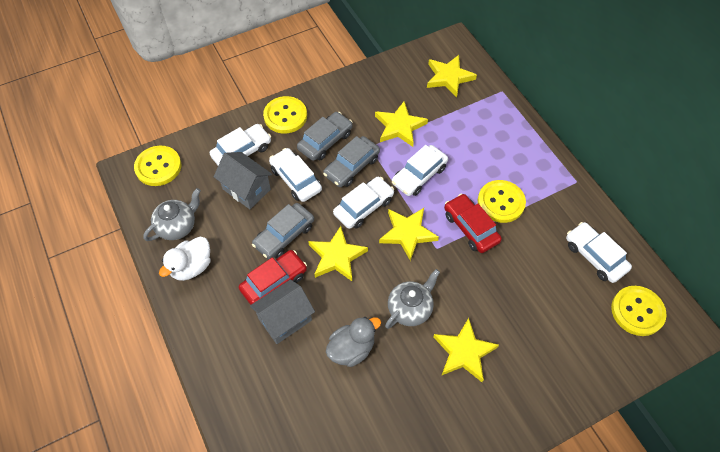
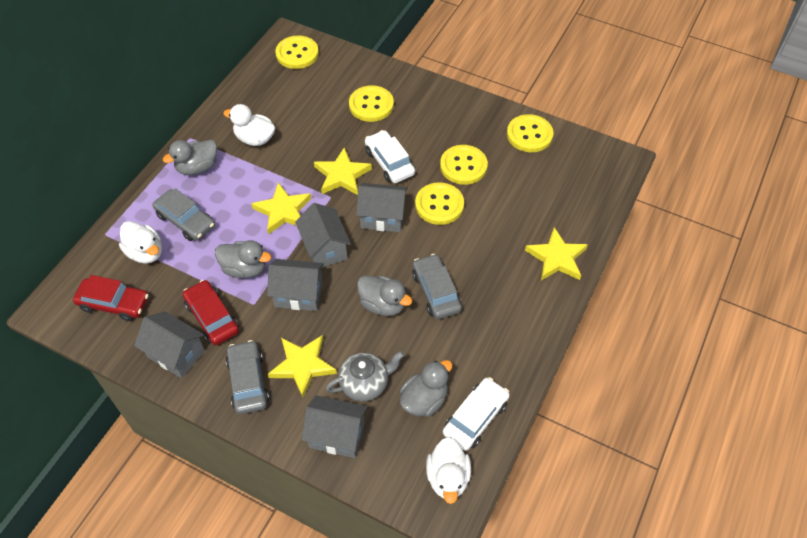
grey duck: [326,317,381,367] = 1 -> [163,140,217,175] [215,240,271,278] [357,275,412,316] [400,360,453,417] = 4
grey house: [214,152,272,209] [250,279,315,344] = 2 -> [134,312,205,378] [267,259,324,311] [295,203,351,268] [302,395,368,458] [356,183,408,232] = 5
grey teapot: [143,188,201,241] [385,269,440,329] = 2 -> [326,351,404,401] = 1
white car: [210,124,271,165] [269,148,322,202] [333,177,394,229] [392,145,448,196] [566,222,632,283] = 5 -> [365,130,415,183] [443,377,510,451] = 2
white duck: [159,237,211,281] = 1 -> [119,221,162,264] [223,104,275,146] [426,437,471,504] = 3
yellow button: [134,146,181,186] [263,96,307,133] [478,180,526,223] [611,286,667,336] = 4 -> [276,35,319,69] [349,85,394,122] [415,182,464,225] [440,145,488,185] [507,114,554,152] = 5
yellow star: [308,226,368,281] [375,101,428,147] [379,208,439,261] [427,55,477,98] [434,318,499,382] = 5 -> [251,182,311,234] [268,335,337,398] [314,147,372,195] [525,227,588,280] = 4

